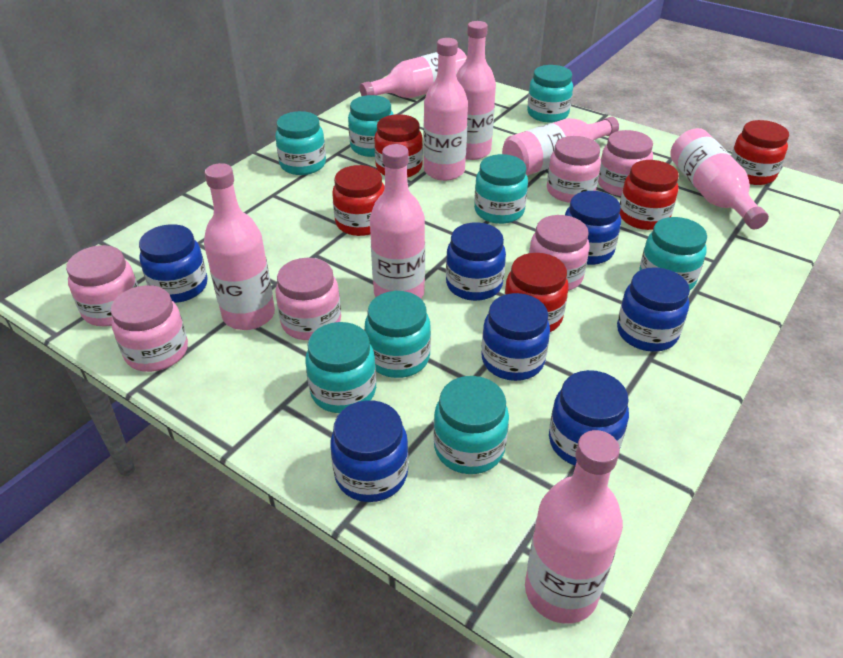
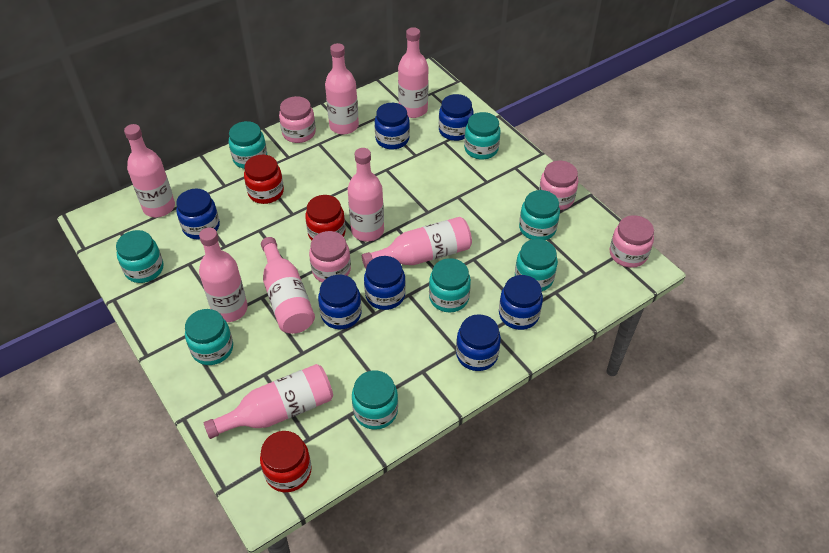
pink jar: [66,245,138,327] [111,285,188,372] [275,258,341,340] [529,215,590,291] [547,136,601,203] [598,130,653,196] = 6 -> [279,96,316,143] [309,231,351,283] [539,161,578,210] [610,215,654,268] = 4
red jar: [332,165,385,236] [374,114,423,178] [504,253,569,332] [620,160,679,230] [731,120,789,185] = 5 -> [244,155,284,204] [260,431,312,492] [305,195,346,241] = 3

